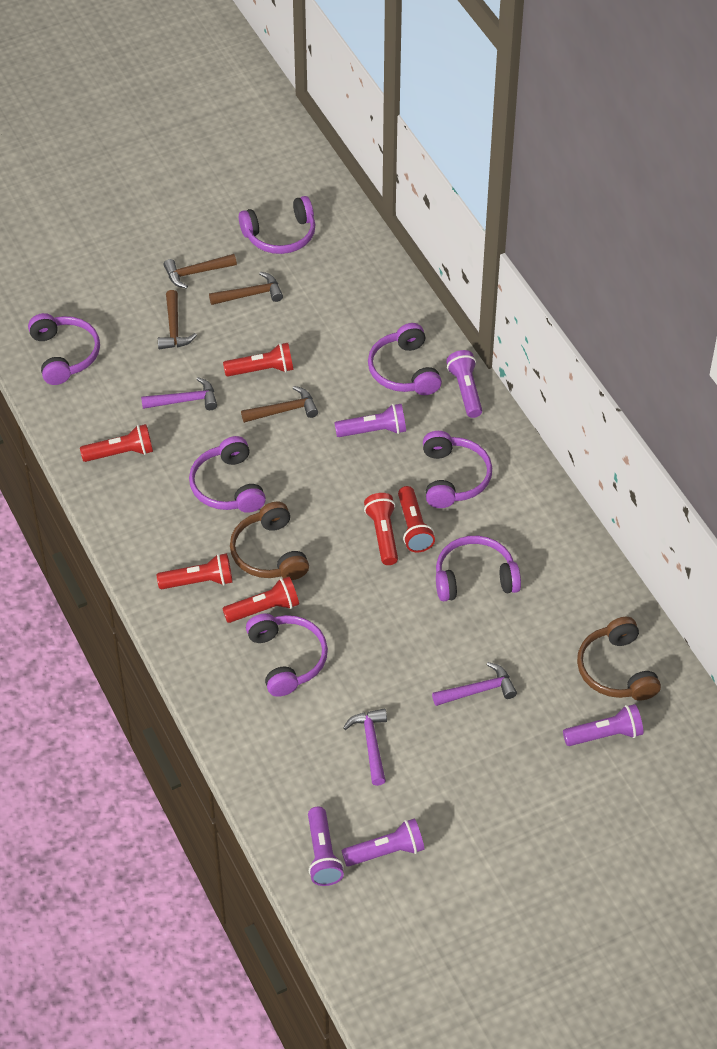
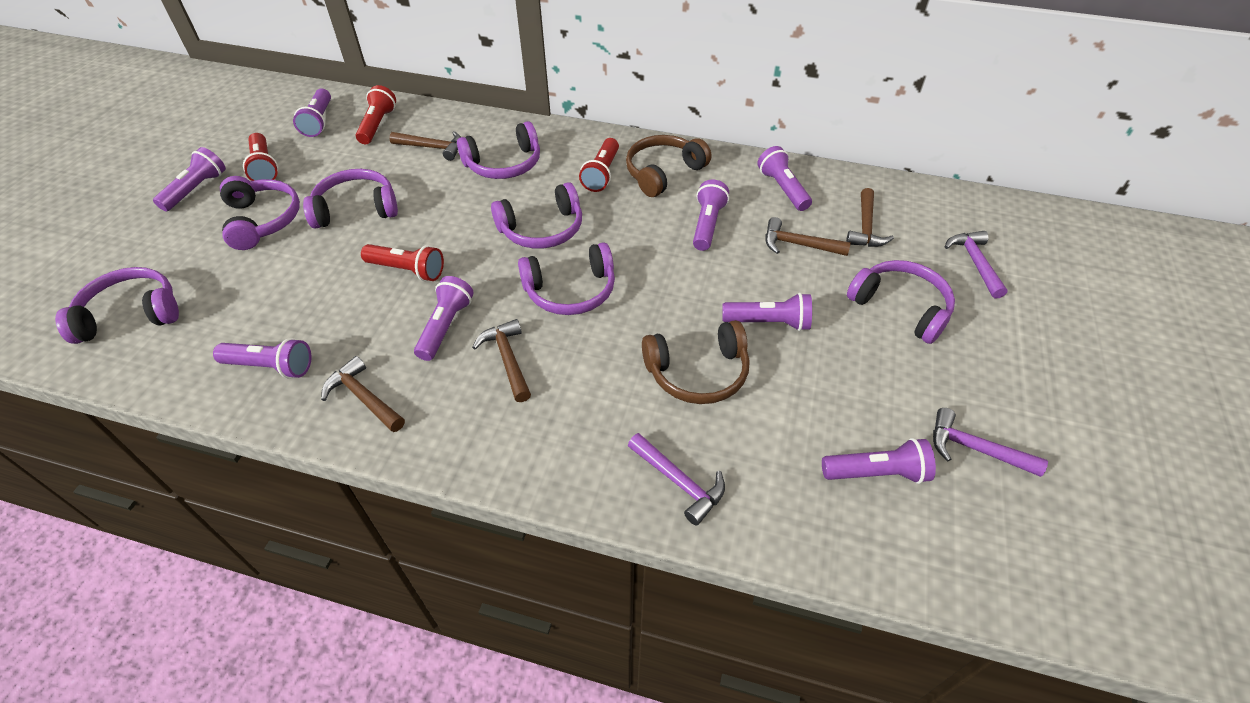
brown hammer: [158,290,197,349] [164,254,237,289] [209,272,283,305] [241,386,318,423] = 4 -> [321,356,405,432] [389,131,461,161] [472,319,531,402] [765,217,851,256] [846,188,894,247] = 5
purple flashlight: [308,807,344,886] [335,404,406,437] [341,818,425,867] [446,350,482,418] [563,704,644,746] = 5 -> [153,147,226,211] [213,338,311,379] [293,89,331,137] [414,276,474,361] [693,180,729,251] [723,293,812,331] [757,146,812,211] [822,438,936,484] = 8
red flashlight: [80,424,153,462] [157,553,233,589] [222,577,299,623] [223,343,294,376] [364,493,398,565] [398,486,435,553] = 6 -> [243,133,278,181] [356,85,396,144] [361,244,444,281] [579,138,619,192] = 4

